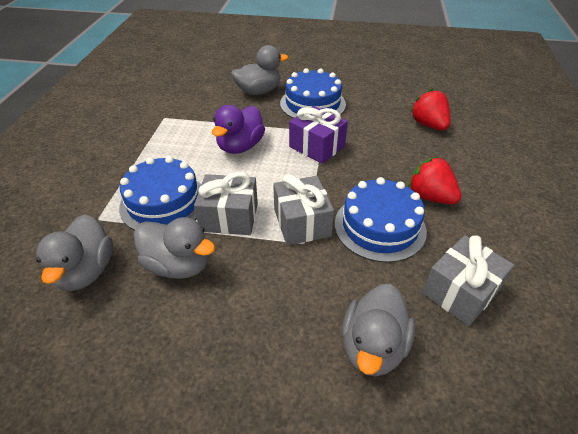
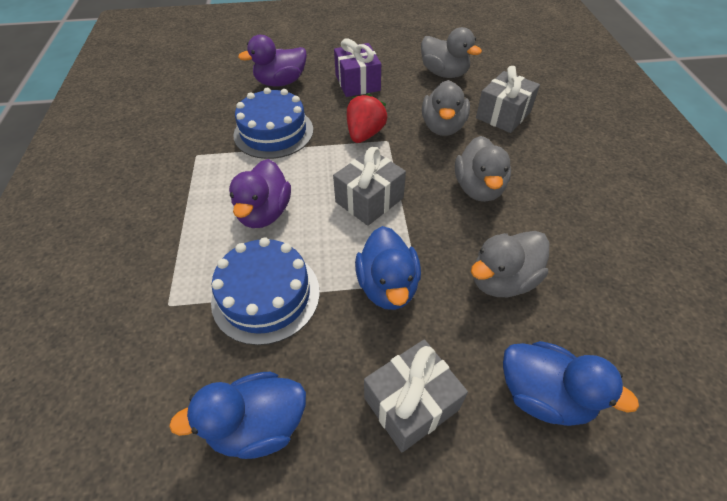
blue cake: [119,156,201,230] [280,68,346,118] [335,177,427,263] = 3 -> [211,237,320,345] [233,88,313,159] = 2
blue duck: none = 0 -> [169,372,306,459] [355,226,421,310] [503,341,639,426] = 3
purple duck: [212,105,265,154] = 1 -> [229,159,291,228] [238,35,307,87] = 2
red strawberry: [408,157,461,204] [410,89,450,131] = 2 -> [347,93,387,143] = 1

